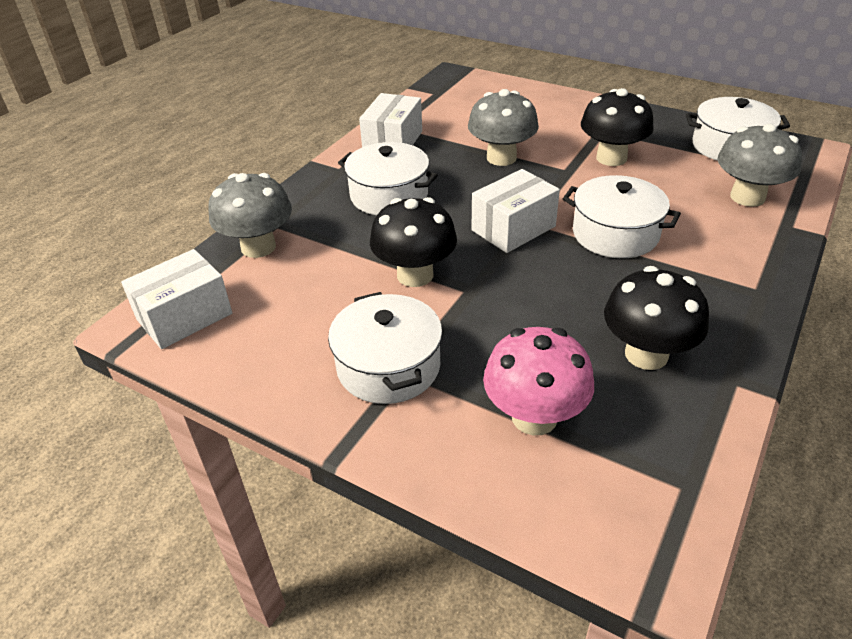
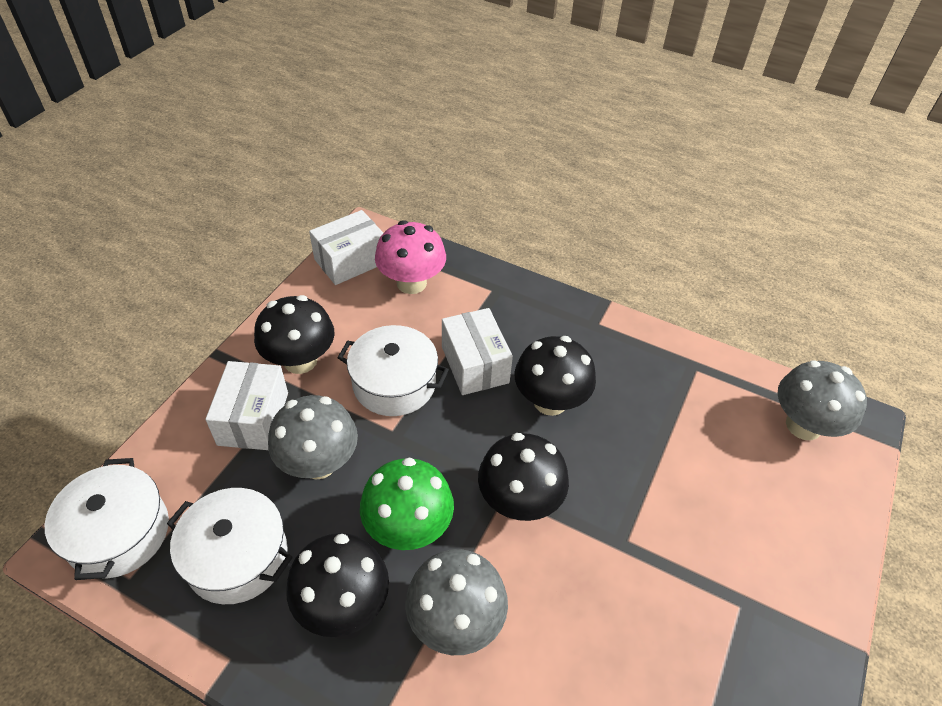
black mushroom: [370,197,457,287] [581,88,654,166] [604,266,709,370] = 3 -> [254,295,335,374] [286,533,389,637] [478,433,569,521] [514,336,596,416] = 4
green mushroom: none = 0 -> [360,457,454,550] = 1
white pot: [328,292,443,404] [338,142,438,215] [563,175,681,258] [686,97,790,161] = 4 -> [44,458,169,580] [167,488,293,604] [337,325,449,416] = 3

